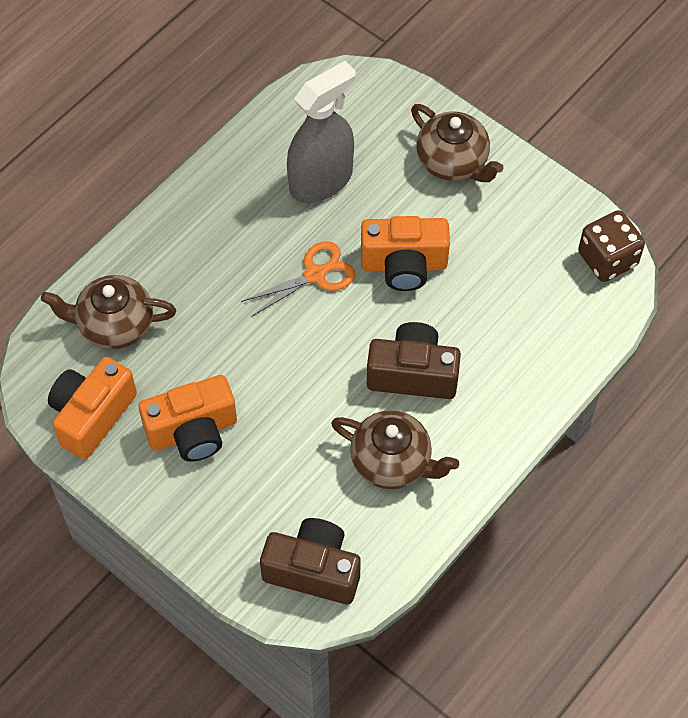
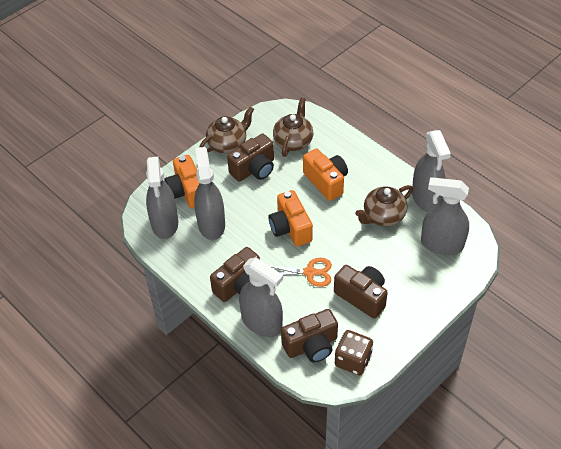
brown camera: [260,518,361,604] [367,322,461,399] = 2 -> [210,247,260,302] [227,134,274,182] [281,309,338,362] [334,265,388,318] = 4
grey spray bottle: [287,61,356,203] = 1 -> [146,156,178,239] [194,147,225,240] [239,257,283,337] [412,130,451,212] [421,177,469,255] = 5

